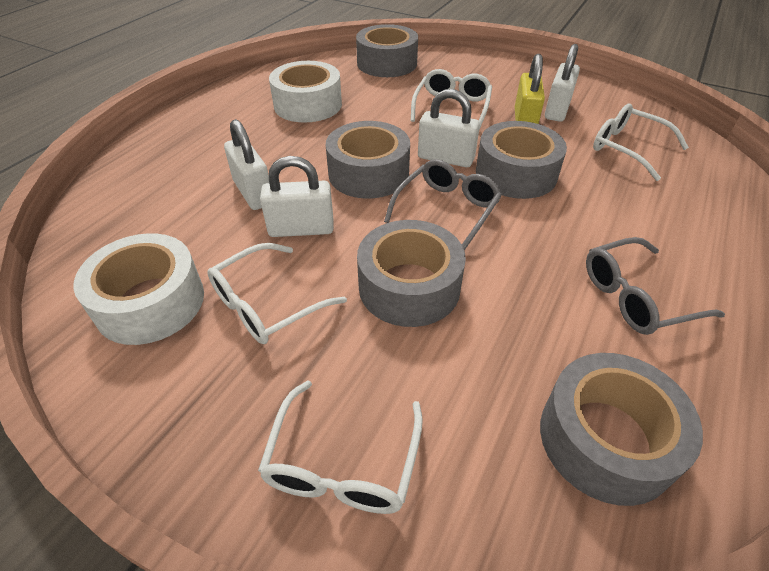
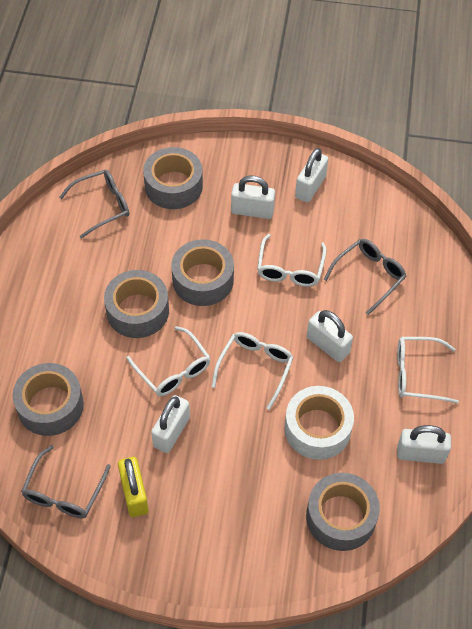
grey glasses: [384,159,502,250] [586,237,725,335] = 2 -> [21,445,111,518] [59,170,129,238] [324,239,407,315] = 3
white padlock: [224,119,269,210] [260,156,334,237] [418,89,480,167] [545,44,580,122] = 4 -> [151,395,190,453] [231,176,275,219] [295,148,328,203] [307,310,353,362] [397,425,451,464] = 5
white tape: [73,233,204,345] [269,61,342,123] = 2 -> [285,386,354,460] = 1

